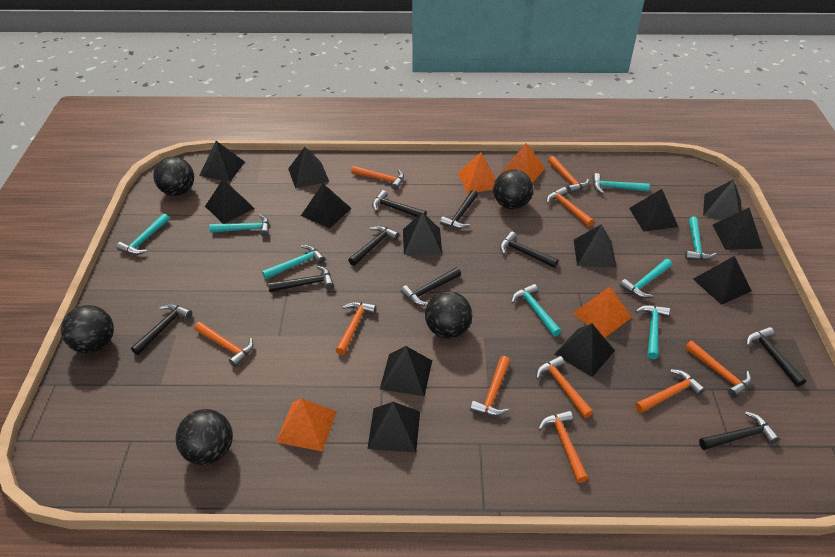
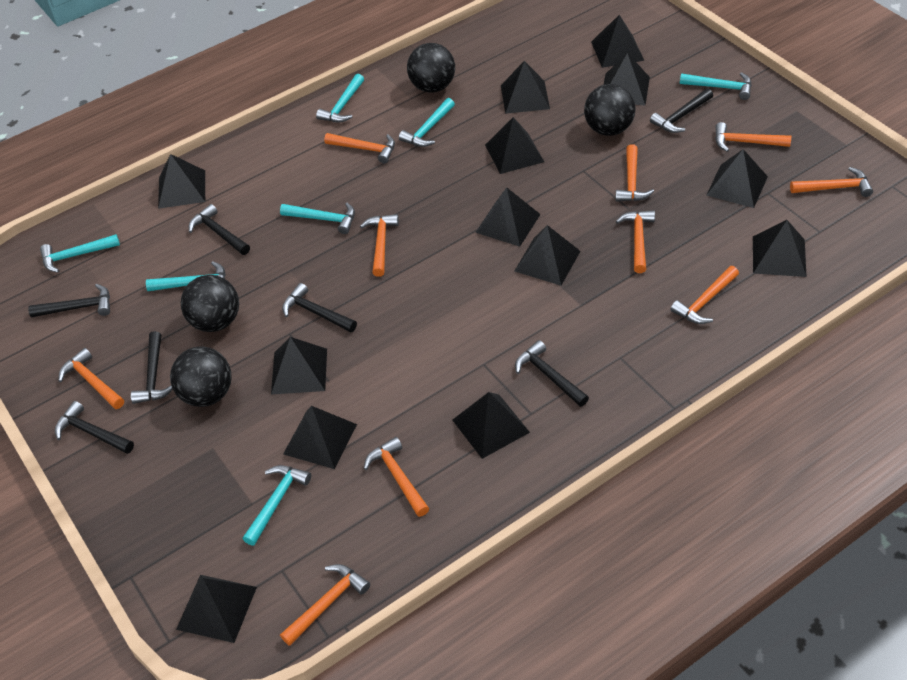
black ball: [61,305,114,354] [153,157,194,196] [176,409,233,465] [425,291,472,339] [493,169,533,209] = 5 -> [170,346,232,407] [181,275,239,332] [407,43,455,92] [584,84,636,136] = 4
black hammer: [131,304,192,355] [268,266,334,292] [348,226,399,266] [372,190,427,217] [400,267,461,306] [440,190,478,229] [500,231,559,268] [699,412,779,450] [746,327,806,387] = 9 -> [28,284,110,318] [55,401,134,454] [131,331,173,404] [189,204,250,255] [282,283,357,332] [515,340,589,407] [650,89,713,133] = 7
orange pyramid: [276,398,337,452] [458,153,496,194] [500,143,545,183] [572,286,632,338] = 4 -> none = 0
turquoise hammer: [116,214,169,255] [209,214,269,237] [262,245,325,279] [511,284,561,337] [592,173,650,194] [620,259,672,298] [635,305,670,359] [685,217,717,261] = 8 -> [40,234,120,273] [146,261,226,291] [243,465,311,546] [280,203,355,234] [316,74,364,122] [399,98,455,147] [680,72,752,100] = 7

